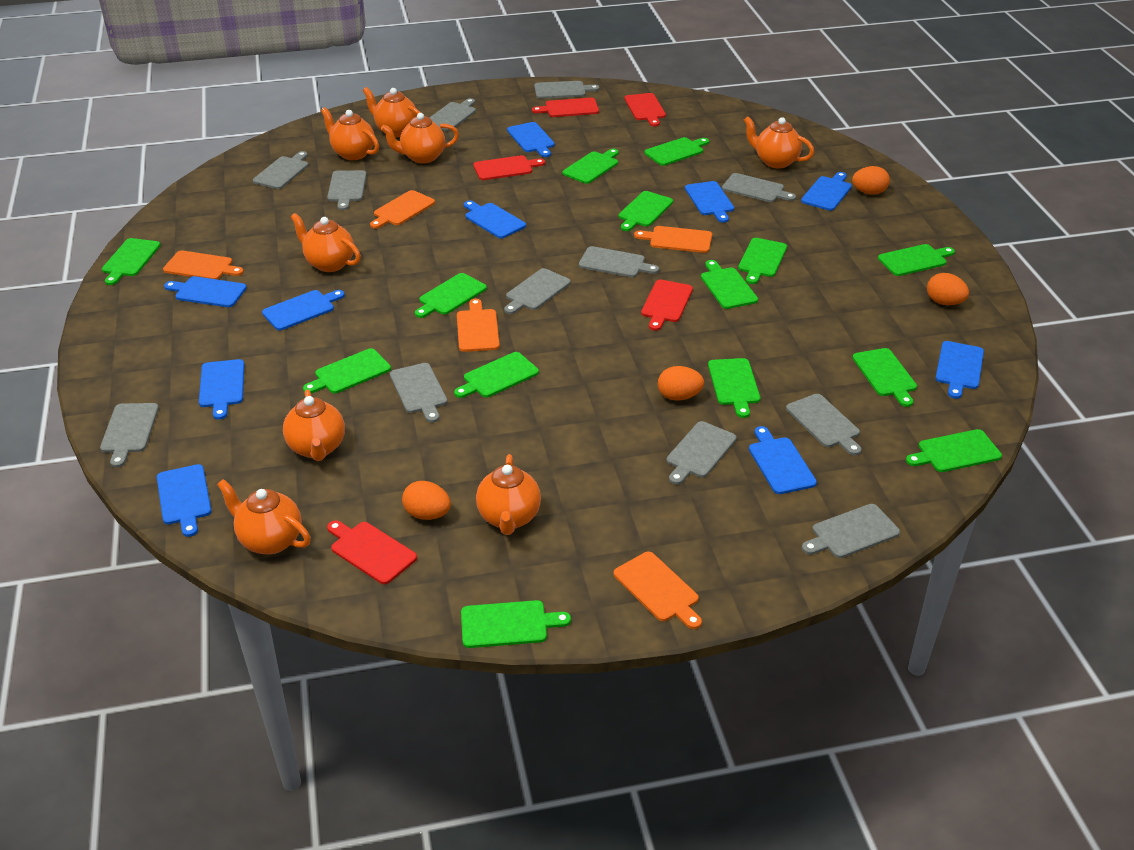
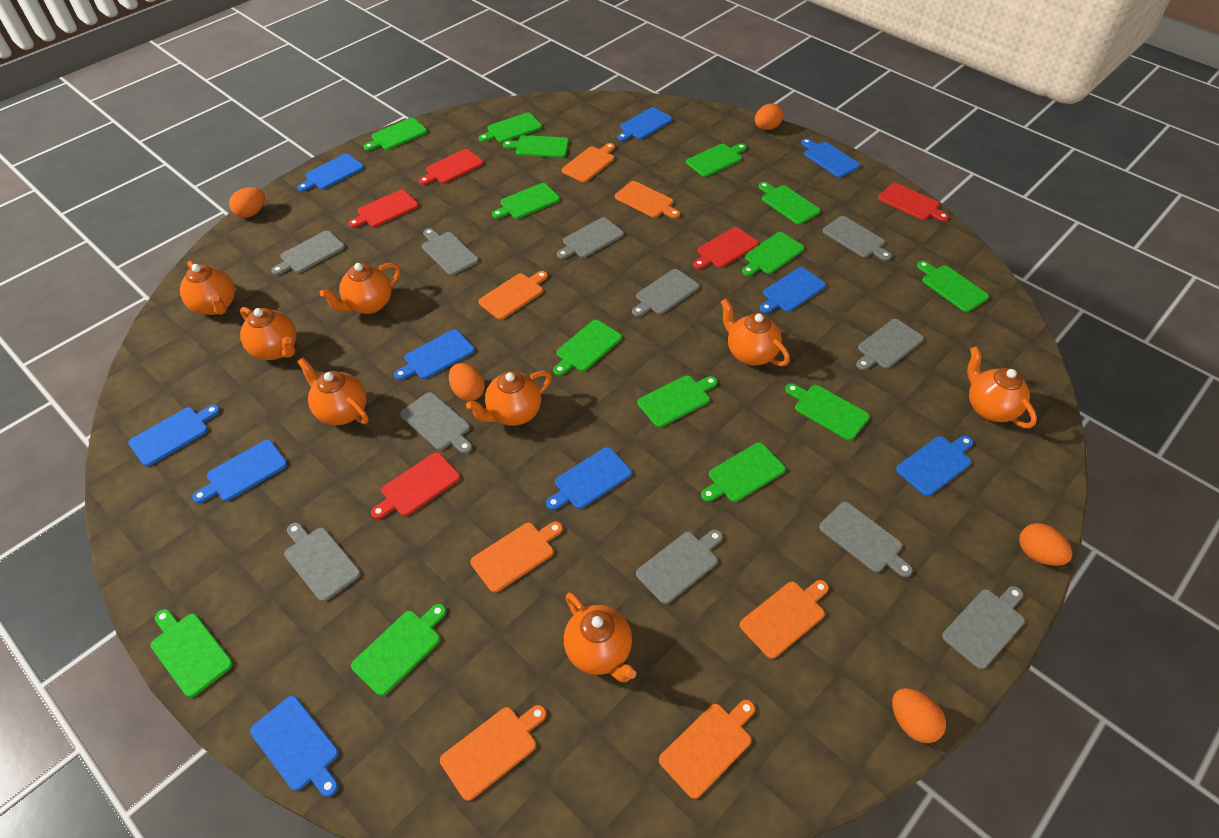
grey cutting board: [100,403,159,468] [253,151,308,189] [327,170,367,210] [390,363,447,423] [429,98,476,131] [504,268,571,314] [534,81,599,99] [579,246,659,278] [667,421,737,485] [722,173,796,202] [786,394,862,455] [802,504,900,558] = 12 -> [271,231,345,275] [284,523,361,602] [400,392,472,454] [422,228,478,275] [557,217,624,259] [632,269,699,317] [636,530,723,604] [819,502,913,577] [822,216,892,261] [856,319,924,370] [942,586,1025,669] = 11
orange cutting board: [163,250,244,280] [370,190,435,229] [457,299,500,352] [614,552,702,629] [634,226,712,253] = 5 -> [440,705,546,801] [470,521,563,593] [478,271,548,320] [562,143,615,182] [615,181,680,218] [659,700,755,799] [740,580,829,659] = 7
orange egg: [402,481,451,520] [658,366,704,400] [852,166,890,195] [927,273,969,305] = 4 -> [229,187,265,218] [449,363,485,401] [755,103,783,130] [892,688,946,743] [1019,523,1072,566] = 5

